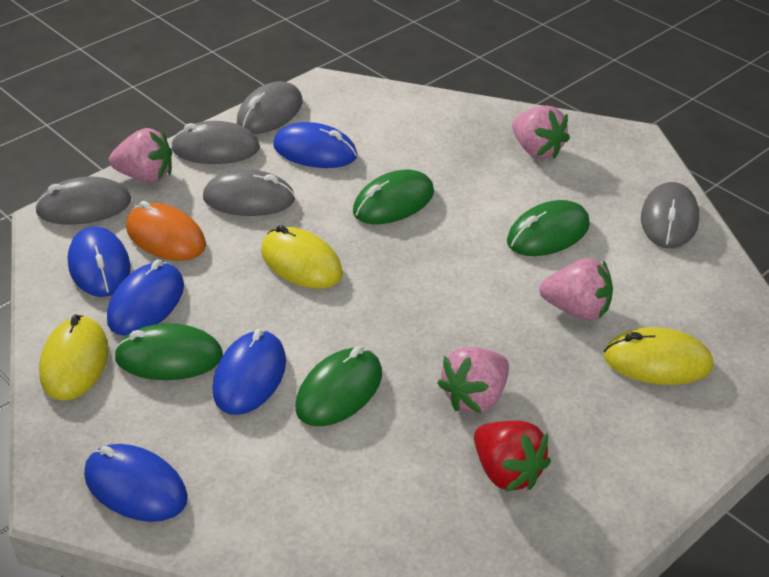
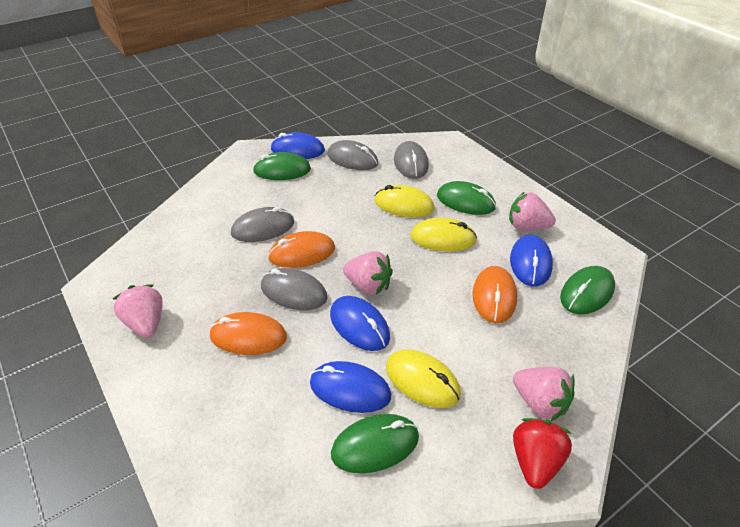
blue mouse: [68,226,131,297] [84,444,188,522] [107,260,184,336] [213,329,286,415] [273,122,357,168] = 5 -> [271,132,325,159] [310,361,391,413] [330,296,390,351] [510,235,553,286] = 4
grey mouse: [35,177,131,225] [171,121,260,164] [203,170,295,216] [237,81,303,134] [641,182,699,248] = 5 -> [231,207,294,242] [261,268,328,310] [328,140,378,170] [394,141,429,179] = 4
orange mouse: [126,201,206,261] = 1 -> [210,312,287,355] [268,231,335,268] [472,266,517,323] = 3

